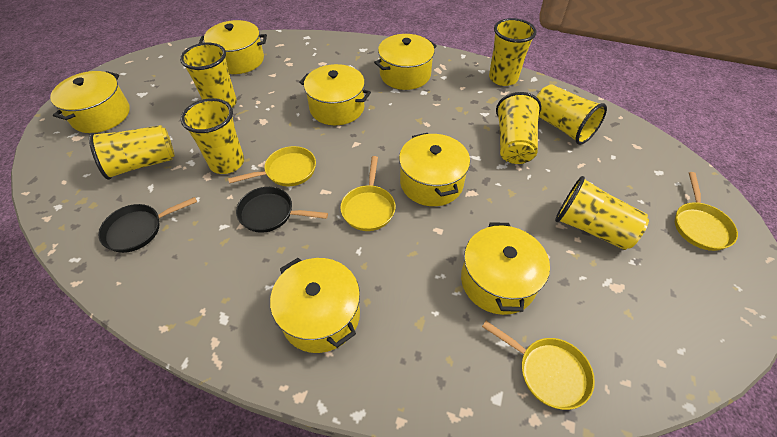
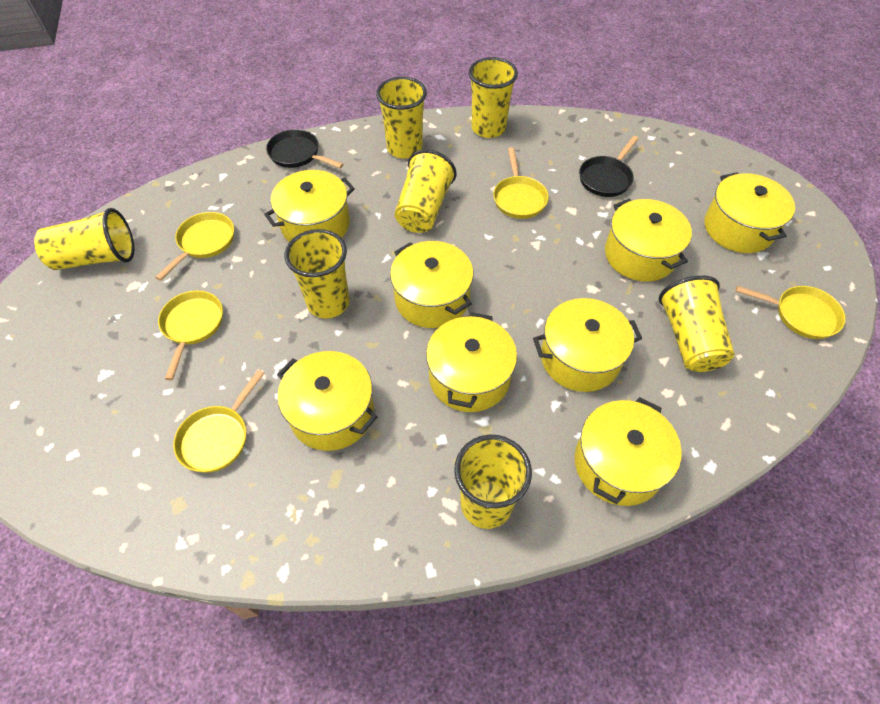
yellow pan: [228,146,316,186] [340,156,396,231] [482,321,595,410] [675,172,738,251] = 4 -> [155,212,234,281] [158,290,223,380] [173,369,265,473] [493,147,549,219] [736,286,846,339] = 5
yellow pot: [50,71,130,133] [199,20,267,74] [270,258,360,353] [300,64,371,125] [374,34,437,90] [399,133,470,206] [461,222,550,315] = 7 -> [264,170,355,242] [277,351,378,451] [390,241,473,328] [426,312,517,412] [533,298,642,392] [575,397,682,506] [605,199,692,282] [705,172,795,253] = 8

